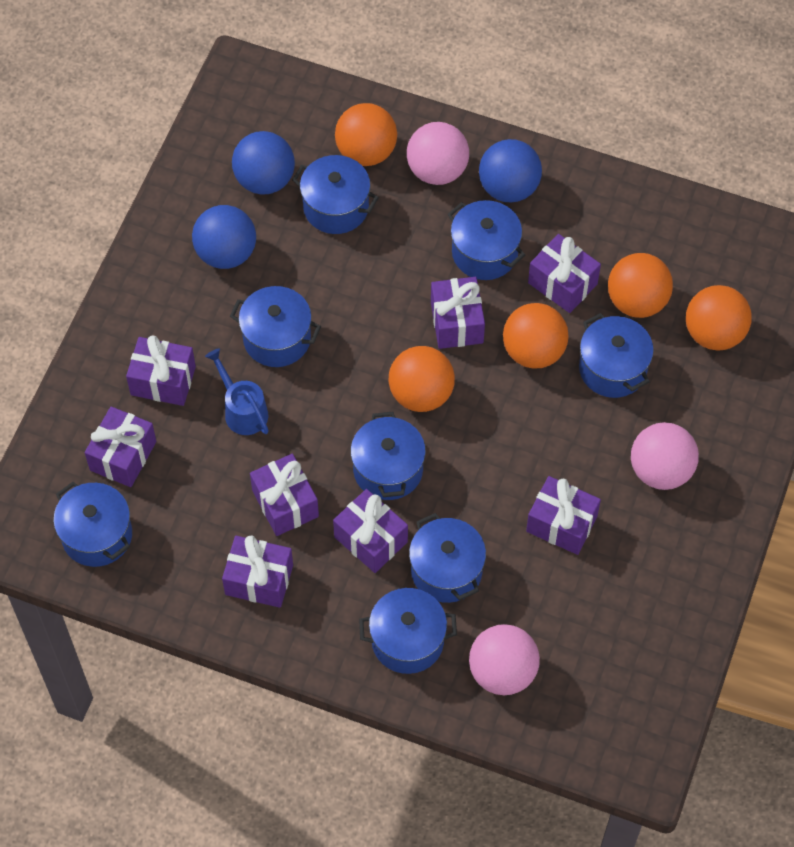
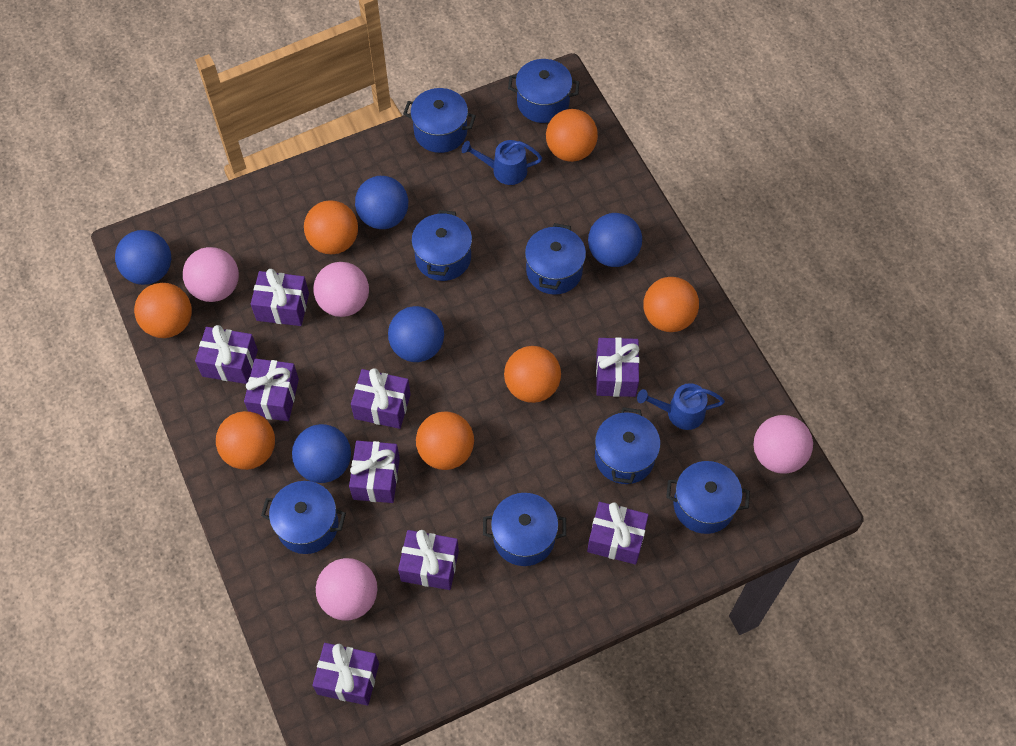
blue ball: [192,205,256,269] [232,131,295,195] [479,139,542,203] = 3 -> [115,230,171,285] [292,424,351,483] [355,176,408,229] [388,306,444,362] [588,213,642,267] = 5
blue watering can: [205,348,269,435] = 1 -> [461,140,542,185] [637,383,725,430] = 2
orange ball: [335,103,397,166] [389,346,455,412] [503,303,569,369] [608,253,673,318] [686,285,752,351] = 5 -> [134,283,192,338] [216,411,275,470] [304,200,358,255] [416,412,474,470] [504,346,561,403] [546,109,598,162] [643,277,699,332] = 7
pink ball: [407,122,469,185] [469,624,540,695] [631,422,699,490] = 3 -> [183,247,239,302] [313,262,369,317] [316,558,377,620] [753,415,813,474] = 4
purple gift: [85,406,156,487] [126,335,196,406] [222,536,293,608] [250,454,319,536] [333,489,408,573] [431,277,485,349] [526,476,601,555] [528,234,601,313] = 8 -> [195,325,258,384] [244,359,299,421] [251,269,309,326] [312,643,379,706] [349,441,400,503] [351,368,411,429] [398,530,459,590] [587,502,649,564] [596,337,640,397] = 9

